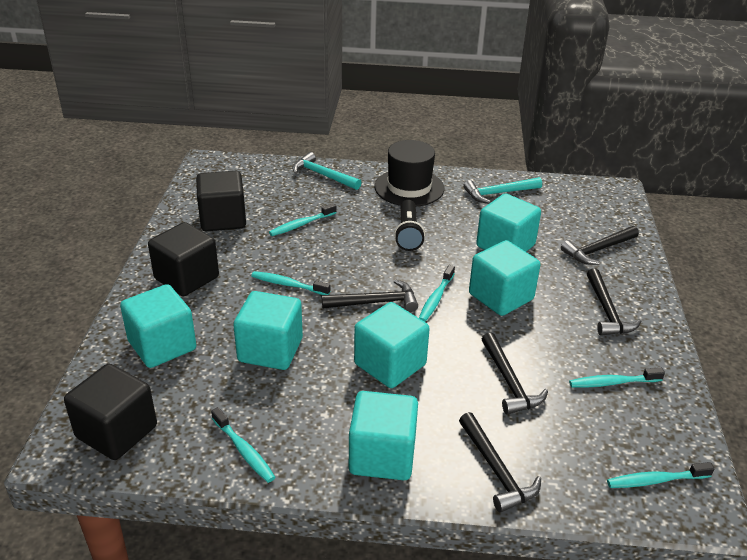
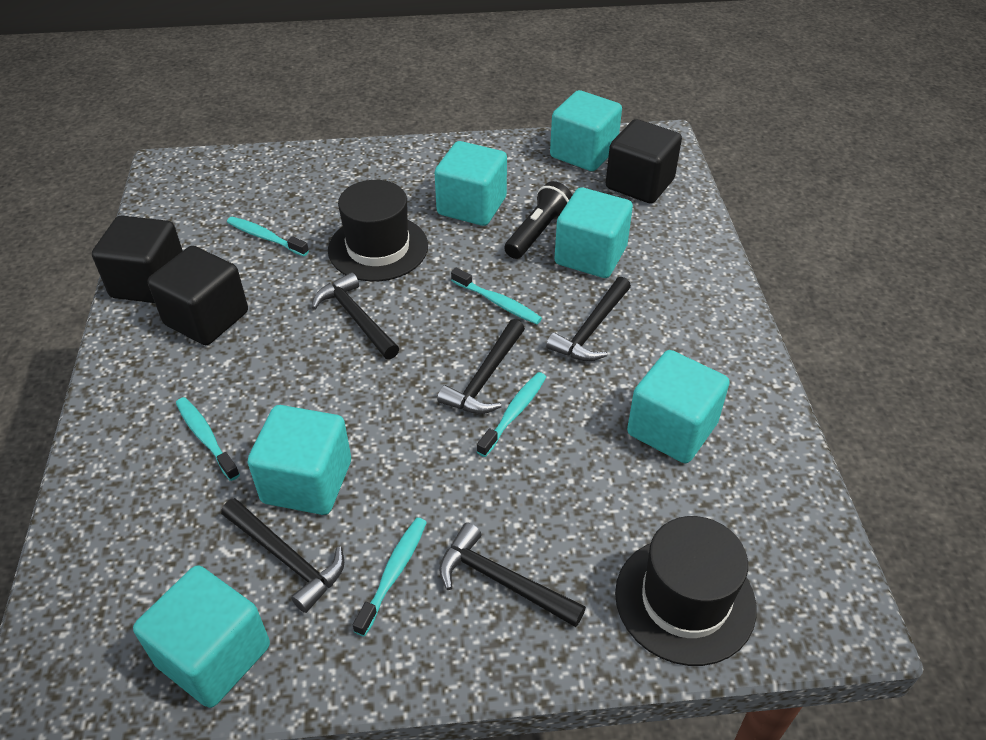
black hat: [375,140,445,206] = 1 -> [328,180,428,281] [615,516,757,666] = 2
turquoise hammer: [292,152,362,190] [463,177,542,204] = 2 -> none = 0
turquoise toothbrush: [211,407,275,483] [251,271,331,295] [269,203,337,236] [419,265,455,322] [569,368,665,388] [607,462,714,488] = 6 -> [176,397,240,481] [227,217,309,256] [353,518,427,636] [451,268,542,324] [477,372,546,457] = 5

